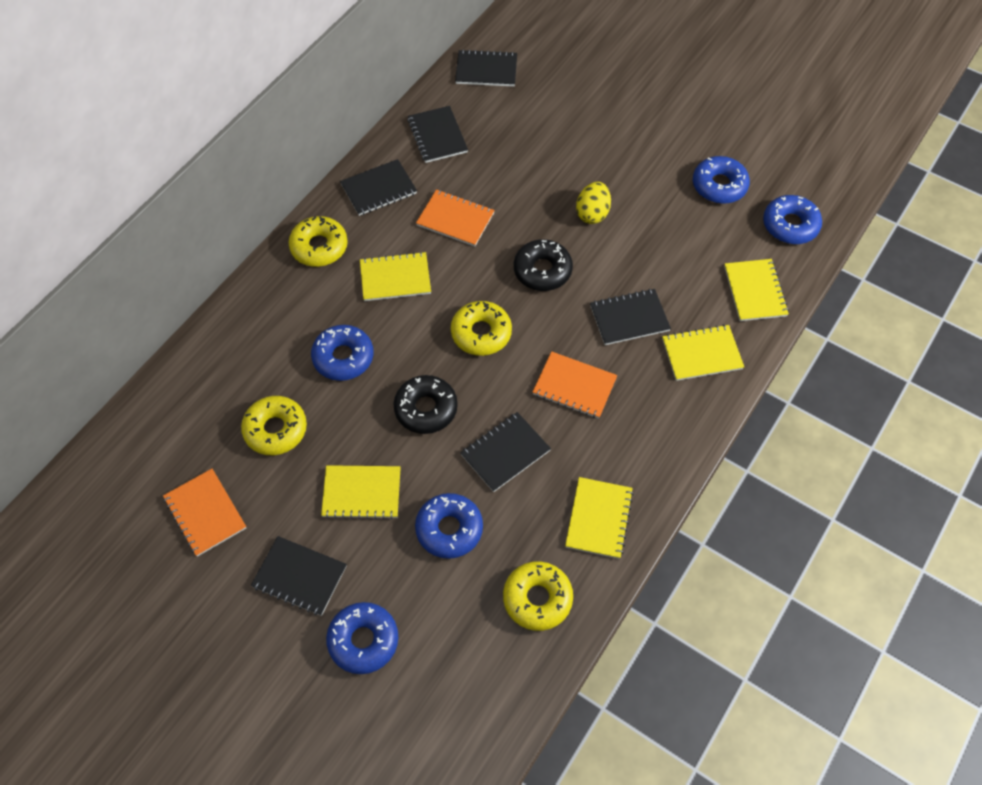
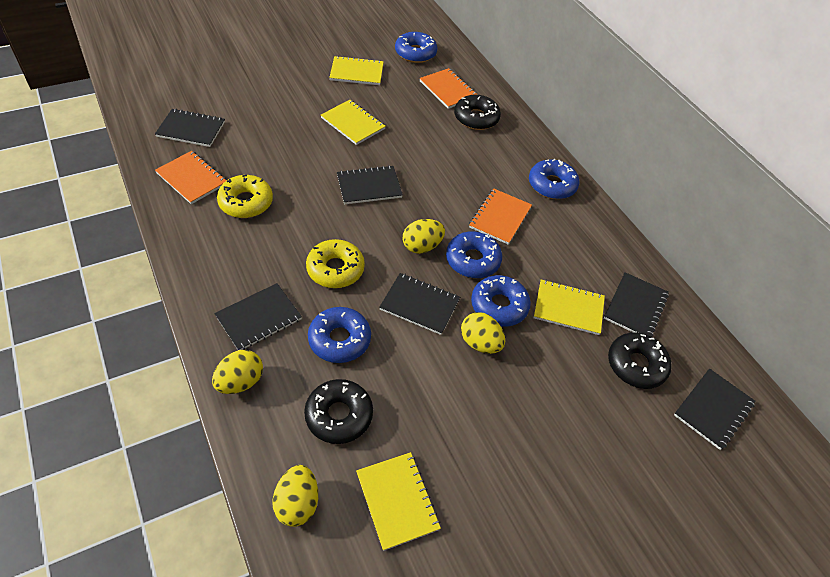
black donut: [393,375,458,434] [514,239,573,291] = 2 -> [304,379,373,444] [454,95,501,130] [608,332,672,389] = 3
yellow donut: [241,396,307,455] [288,216,348,267] [451,301,512,356] [503,561,573,631] = 4 -> [217,175,273,218] [306,239,365,288] = 2
yellow egg: [576,182,611,224] = 1 -> [212,350,263,394] [272,465,318,527] [403,219,445,254] [461,312,505,354] = 4
yellow notebook: [321,465,401,519] [360,252,431,301] [565,477,634,559] [662,324,744,381] [724,259,789,321] = 5 -> [321,100,386,145] [329,56,384,85] [356,452,441,551] [534,280,605,335] = 4

